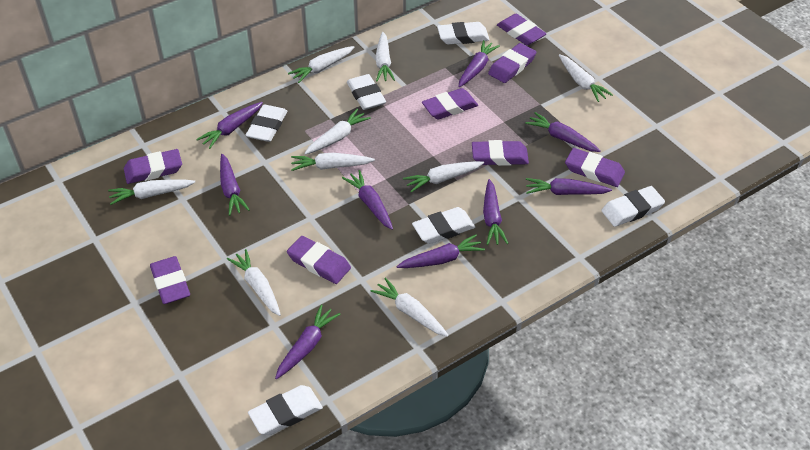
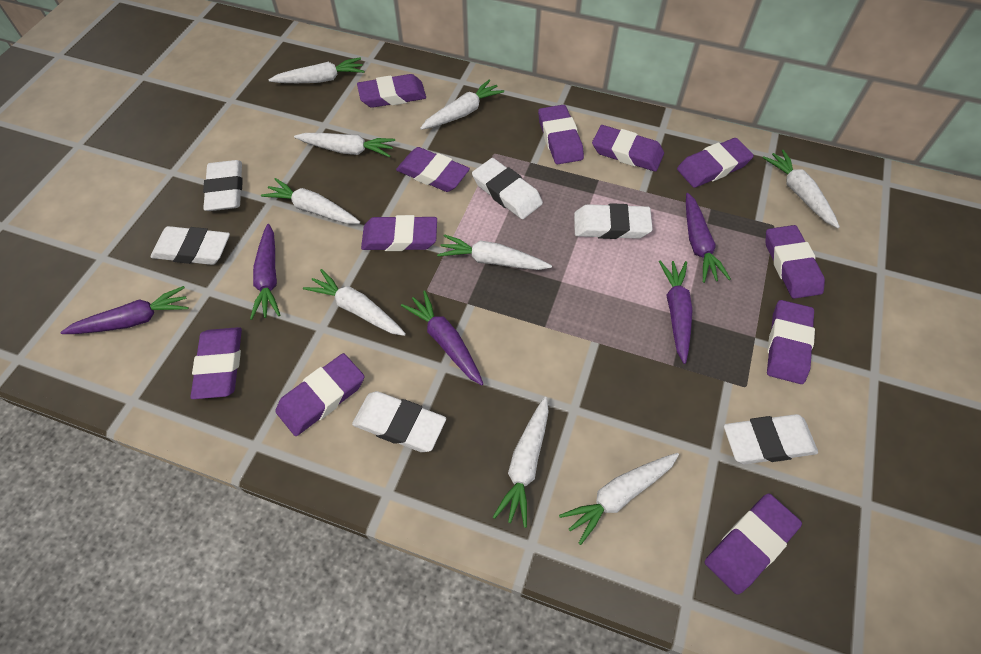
purple carrot: [196,102,263,149] [220,154,250,216] [275,305,340,379] [342,170,393,230] [397,235,485,268] [458,40,500,87] [483,179,509,245] [525,112,601,152] [526,178,612,195] = 9 -> [61,286,188,334] [250,224,280,320] [401,291,483,385] [659,261,692,364] [686,193,731,283] = 5
purple eraser: [124,149,182,184] [150,256,190,304] [287,236,351,284] [422,88,478,119] [472,140,529,166] [488,43,537,83] [497,14,547,45] [565,148,625,187] = 8 -> [190,327,242,399] [275,353,365,436] [357,74,426,108] [361,215,437,251] [396,147,470,192] [538,105,584,164] [592,125,664,172] [677,138,754,188] [705,493,802,595] [765,225,825,299] [767,300,815,384] = 11

